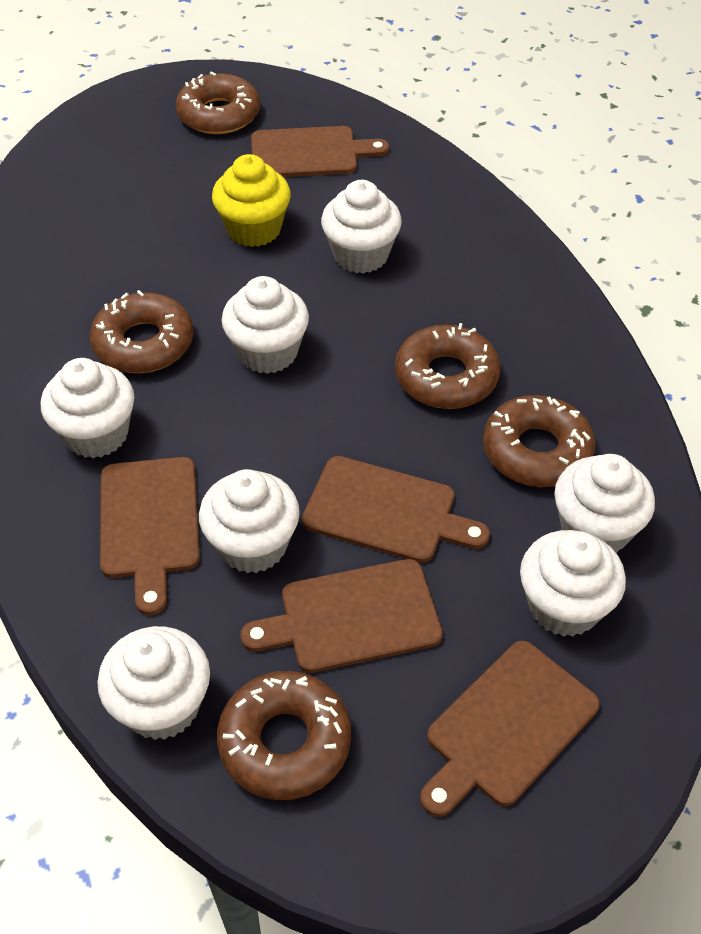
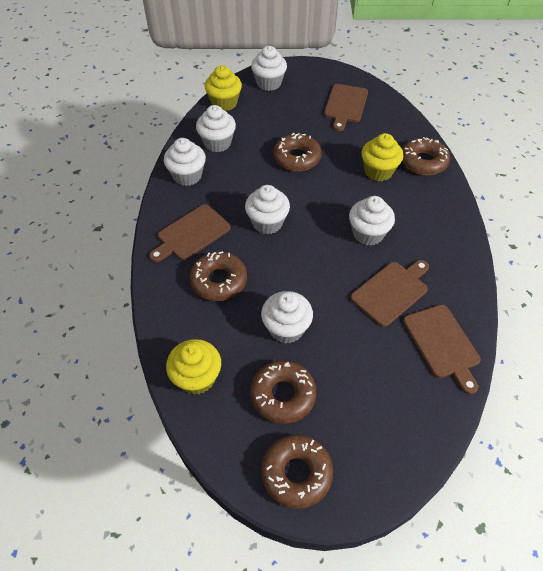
brown cutting board: [100,457,200,615] [240,559,443,673] [251,126,389,177] [302,456,490,563] [420,641,600,817] = 5 -> [149,204,231,262] [324,84,368,131] [351,260,429,327] [403,305,481,394] = 4
white cupcake: [41,358,134,458] [98,626,210,740] [199,469,300,573] [222,276,309,374] [321,180,402,274] [520,530,626,637] [554,454,655,553] = 7 -> [164,138,206,186] [196,105,236,152] [245,185,290,234] [251,46,287,91] [261,291,313,344] [349,196,395,246] = 6
yellow cupcake: [212,154,291,247] = 1 -> [166,339,221,394] [205,65,242,111] [361,133,403,182] = 3

